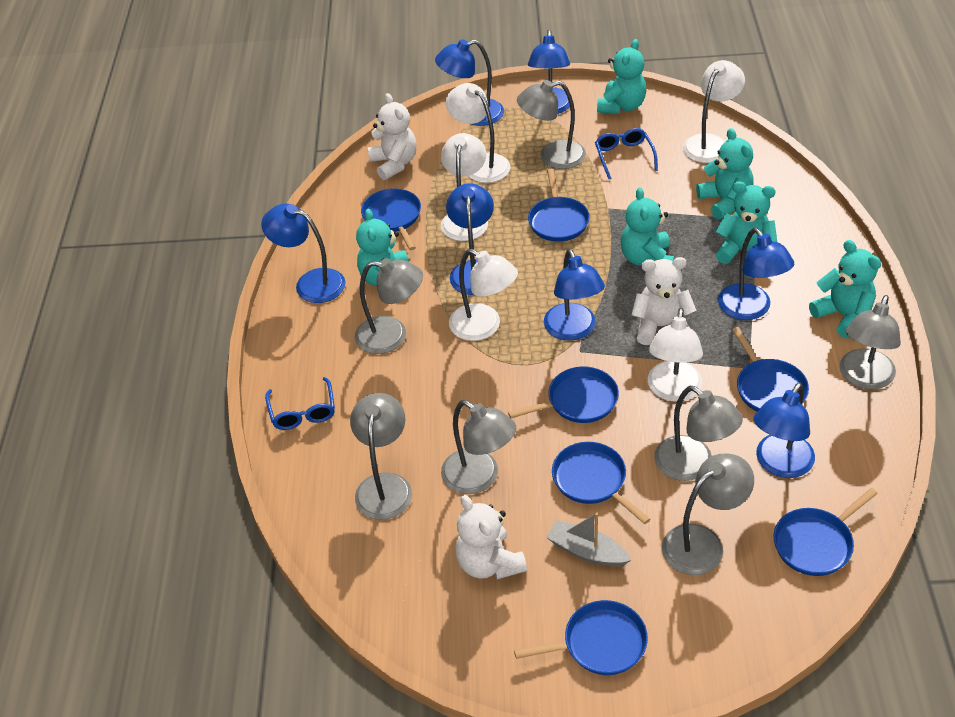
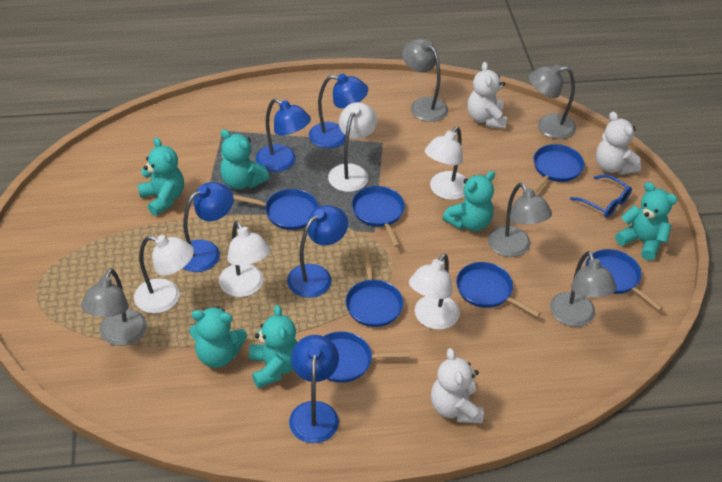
blue glasses: [265,377,335,430] [595,128,658,179] = 2 -> [570,175,632,217] = 1
blue lamp: [261,204,345,303] [435,39,504,126] [446,183,494,295] [528,30,570,114] [544,249,605,341] [718,228,794,320] [754,382,815,478] = 7 -> [183,182,234,272] [256,98,311,172] [287,205,348,298] [289,335,339,443] [309,74,368,148] = 5
grey boat: [546,512,631,567] = 1 -> none = 0
grey lamp: [350,393,412,520] [355,258,423,354] [441,400,517,494] [517,80,586,169] [654,386,743,481] [662,454,754,575] [840,295,901,390] = 7 -> [81,268,147,346] [402,39,448,122] [488,183,552,257] [529,64,576,139] [550,251,617,327] = 5

